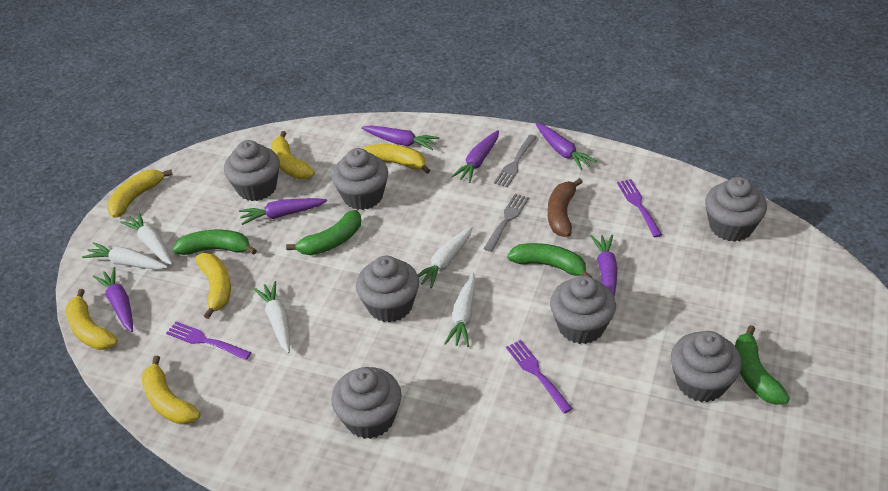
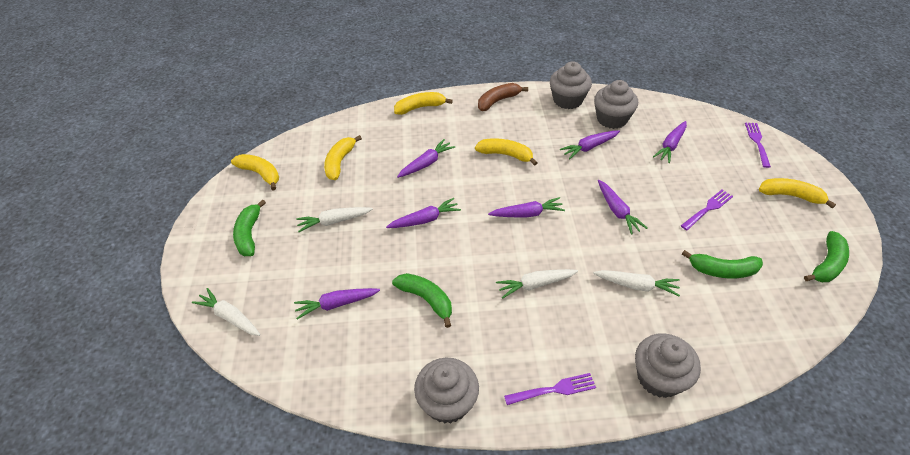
grey cupcake: [224,140,280,201] [331,367,401,439] [332,148,388,210] [356,256,419,323] [550,275,616,344] [671,331,742,402] [705,177,767,242] = 7 -> [414,358,479,424] [550,61,592,109] [594,80,638,129] [635,333,701,398] = 4
grey fork: [483,194,529,252] [494,135,537,187] = 2 -> none = 0
purple carrot: [93,267,133,332] [239,198,327,225] [361,125,439,150] [451,130,499,183] [536,123,597,170] [591,234,618,297] = 6 -> [294,288,380,319] [386,198,461,228] [397,139,455,178] [488,197,565,218] [560,130,620,159] [598,180,648,235] [653,121,687,163] = 7
white carrot: [82,242,168,270] [120,212,172,265] [253,281,290,353] [418,226,473,289] [444,272,476,347] = 5 -> [192,288,260,336] [296,207,373,232] [496,269,578,299] [593,270,680,296] = 4
yellow banana: [66,289,118,350] [107,169,173,218] [142,356,200,425] [196,253,231,319] [271,131,315,179] [362,144,430,174] = 6 -> [231,154,279,190] [324,135,362,180] [394,92,453,115] [475,138,538,166] [759,178,836,208] = 5

